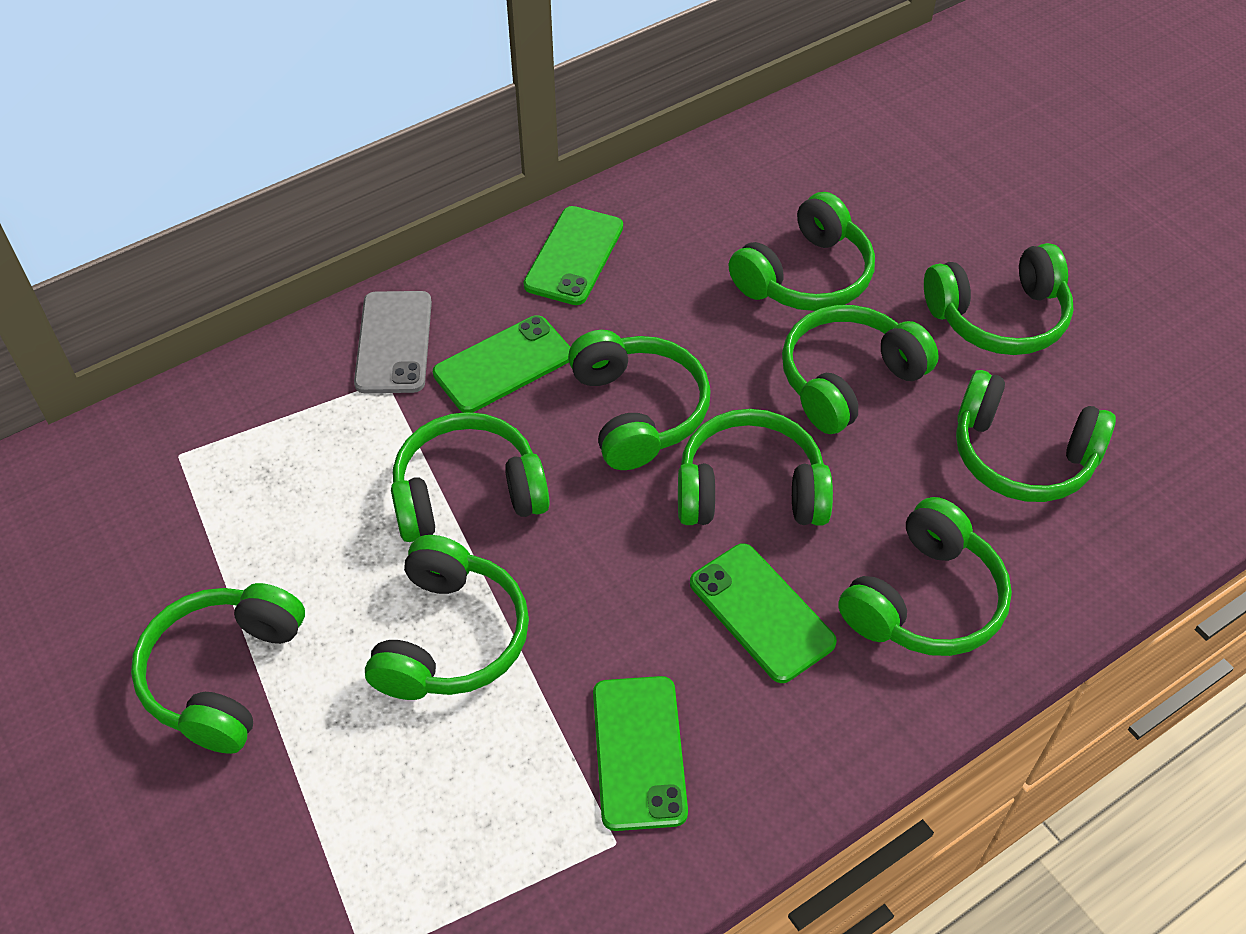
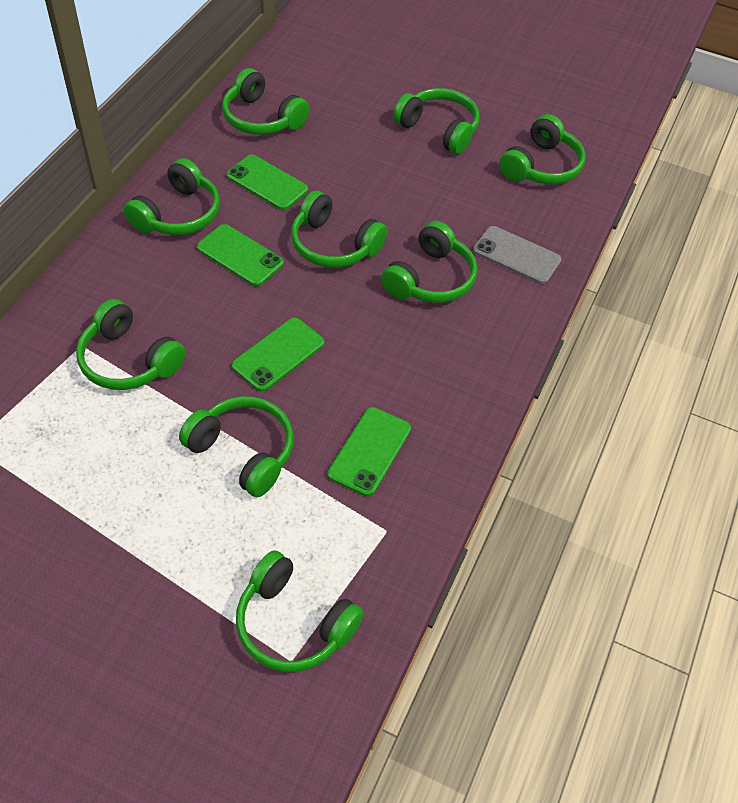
green headphones: [131,583,305,754] [365,535,529,700] [391,412,550,542] [568,330,711,470] [678,409,833,526] [729,192,875,311] [782,305,939,434] [838,497,1012,656] [924,243,1073,355] [956,370,1116,502] = 10 -> [76,299,186,390] [124,158,220,235] [179,396,294,497] [222,68,309,135] [236,550,364,672] [291,191,388,268] [381,221,477,303] [393,88,480,154] [499,114,586,184] = 9

